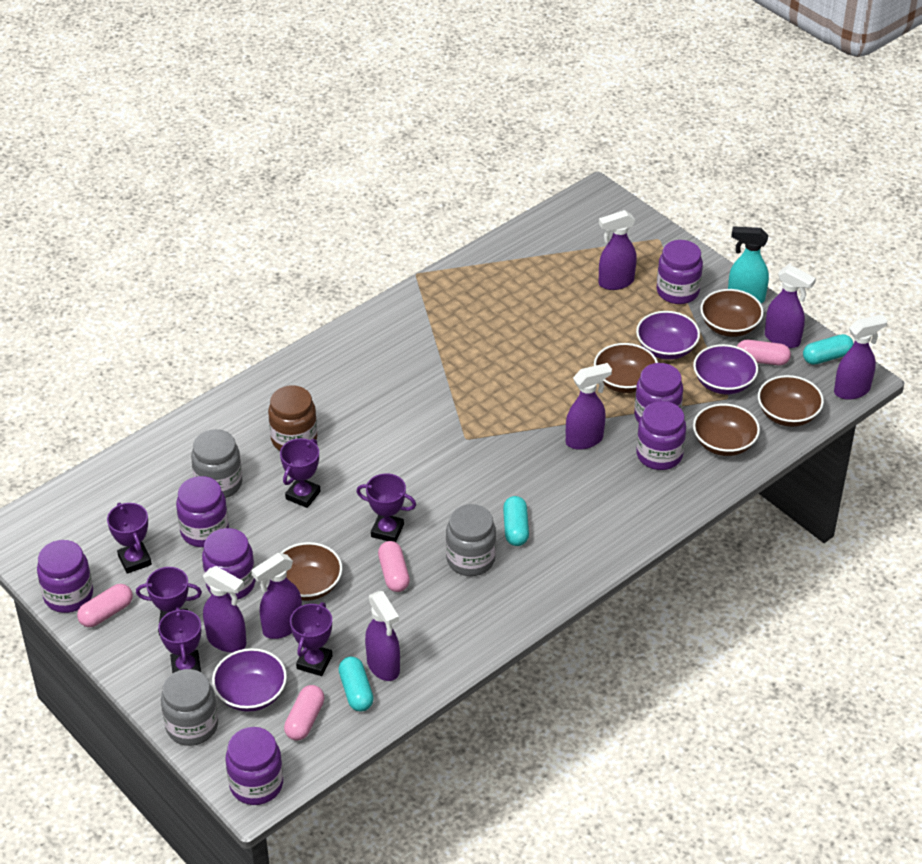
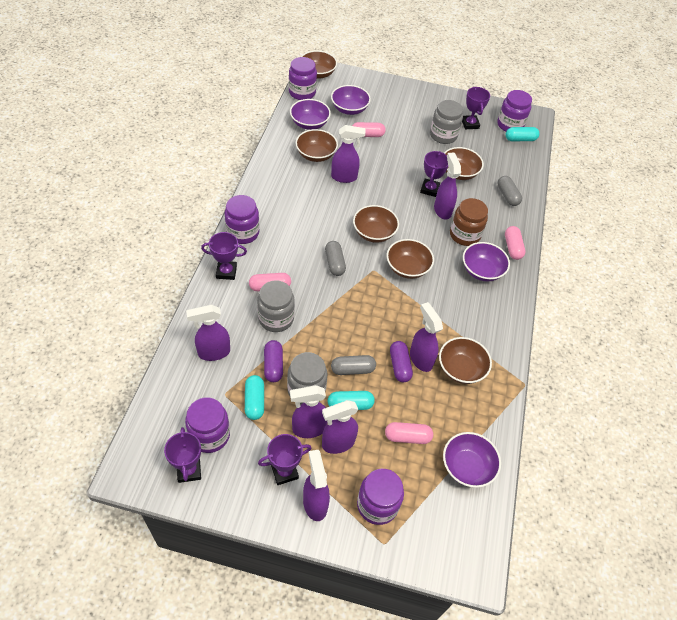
brown bowl: [280,542,342,601] [594,343,658,393] [693,404,760,456] [700,289,764,337] [758,375,824,427] = 5 -> [296,129,338,162] [301,50,337,79] [353,205,399,243] [387,239,434,279] [439,337,492,384] [444,147,484,180] = 6
grey capsule: none = 0 -> [325,241,346,276] [331,355,376,375] [498,176,522,206] = 3
purple bowl: [212,648,287,712] [636,311,700,360] [693,344,758,395] = 3 -> [290,99,331,130] [331,85,371,115] [443,432,501,488] [463,242,510,281] = 4
purple capsule: none = 0 -> [264,340,283,382] [390,341,413,382] = 2
purple jar: [37,540,93,613] [176,476,229,547] [202,528,255,600] [226,727,283,805] [634,363,683,423] [636,401,686,470] [657,240,703,304] = 7 -> [185,397,230,453] [224,195,259,244] [289,57,317,100] [357,469,404,525] [497,90,532,132] = 5
purple trophy: [107,503,152,574] [136,567,202,636] [158,607,201,673] [280,438,320,508] [290,602,332,676] [356,473,416,542] = 6 -> [164,427,201,483] [201,232,247,280] [258,434,312,485] [420,151,448,197] [462,87,490,129] = 5
turquoise spray bottle: [728,226,769,303] = 1 -> none = 0

